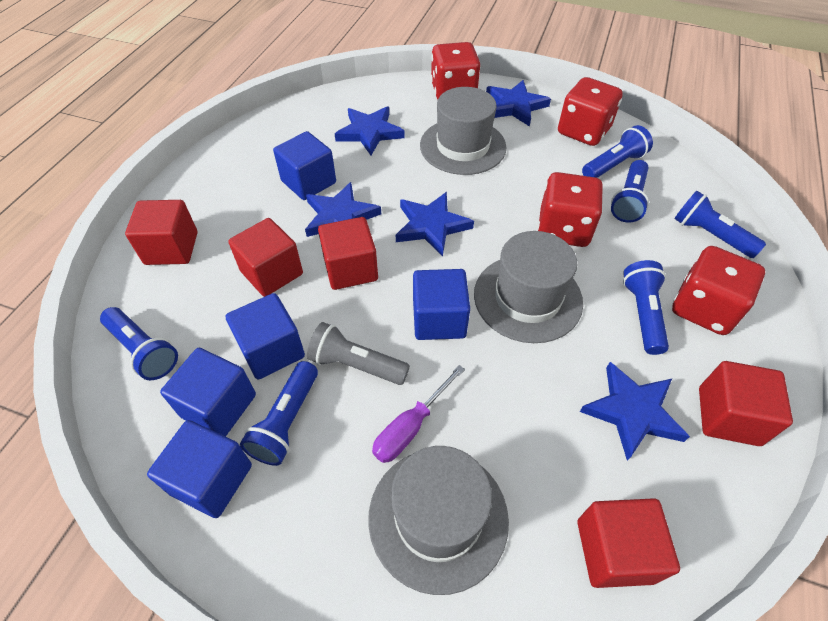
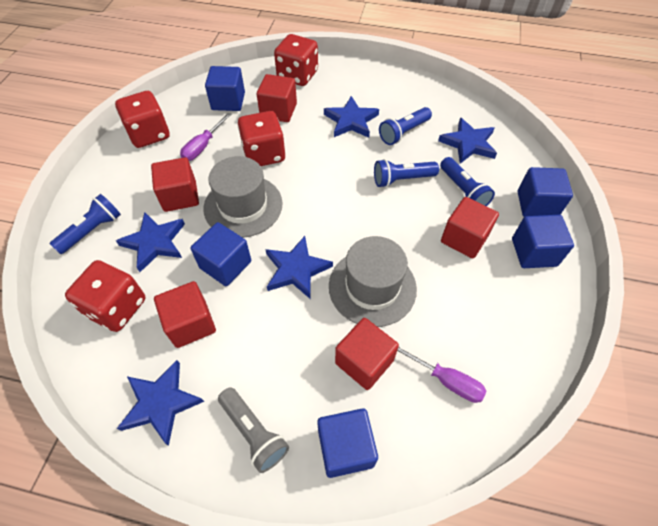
blue flashlight: [100,307,178,380] [240,361,318,466] [582,125,653,178] [611,160,649,223] [623,260,669,355] [674,191,766,258] = 6 -> [50,194,121,254] [374,159,439,187] [379,107,432,145] [440,157,495,206] = 4
grey hat: [368,446,509,595] [420,87,507,175] [474,231,583,343] = 3 -> [203,156,283,238] [329,236,417,327] = 2
purple screwdriver: [372,365,465,463] = 1 -> [180,113,232,161] [397,346,486,403] = 2

